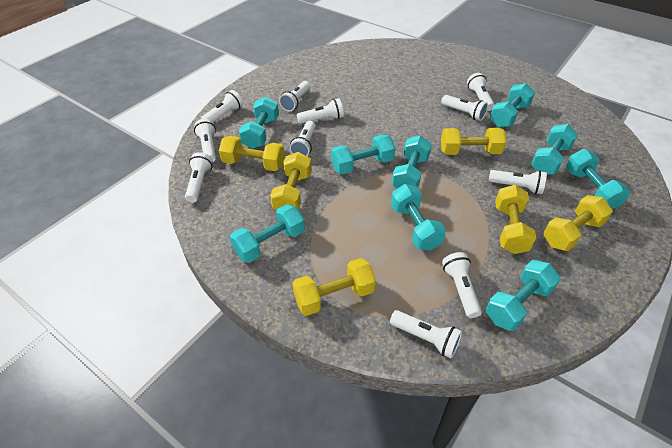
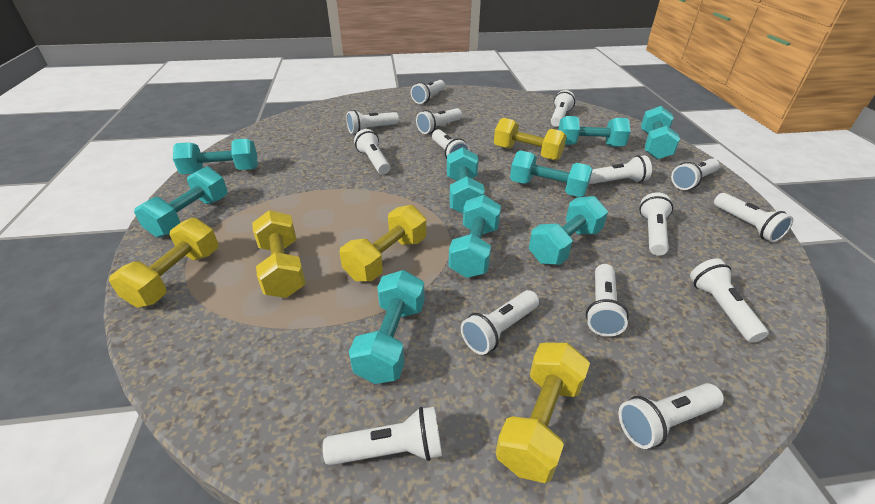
white flashlight: [185,152,213,203] [194,119,216,162] [201,90,243,122] [279,81,311,111] [289,121,316,156] [297,98,344,124] [390,310,462,359] [441,95,488,121] [442,252,482,318] [467,73,495,111] [489,170,547,194] = 11 -> [323,407,442,465] [346,110,399,134] [354,129,390,174] [411,80,445,104] [416,108,462,134] [432,129,470,159] [461,290,539,355] [551,90,575,127] [586,264,629,337] [589,155,652,184] [618,383,724,449] [639,192,673,256] [671,158,720,190] [690,259,768,343] [714,193,793,242] = 15
yellow dumbbell: [219,136,285,171] [270,152,312,210] [292,258,376,316] [441,128,506,155] [495,185,536,254] [543,195,613,251] = 6 -> [109,218,218,308] [252,210,306,298] [339,205,426,281] [494,118,567,161] [496,343,590,483] = 5

